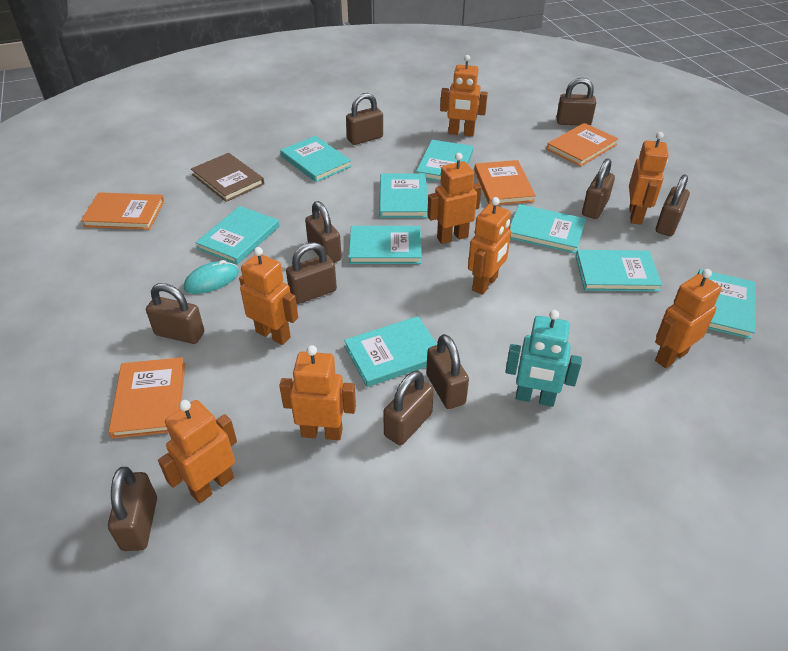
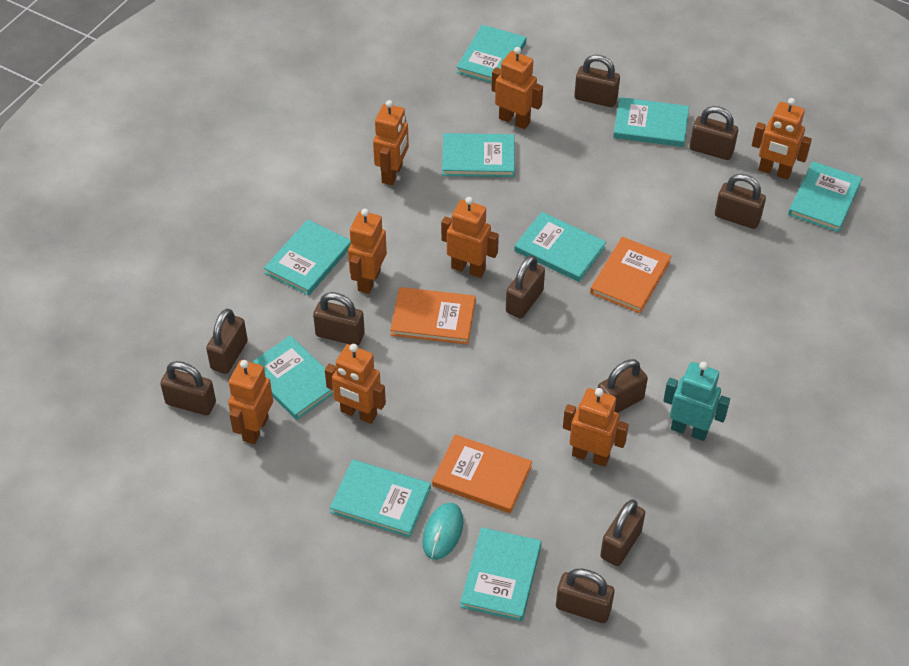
brown book: [191,153,264,202] = 1 -> none = 0
orange book: [81,192,164,230] [108,357,185,439] [474,160,536,205] [547,123,618,166] = 4 -> [390,287,476,345] [432,434,532,513] [590,237,671,313] = 3

